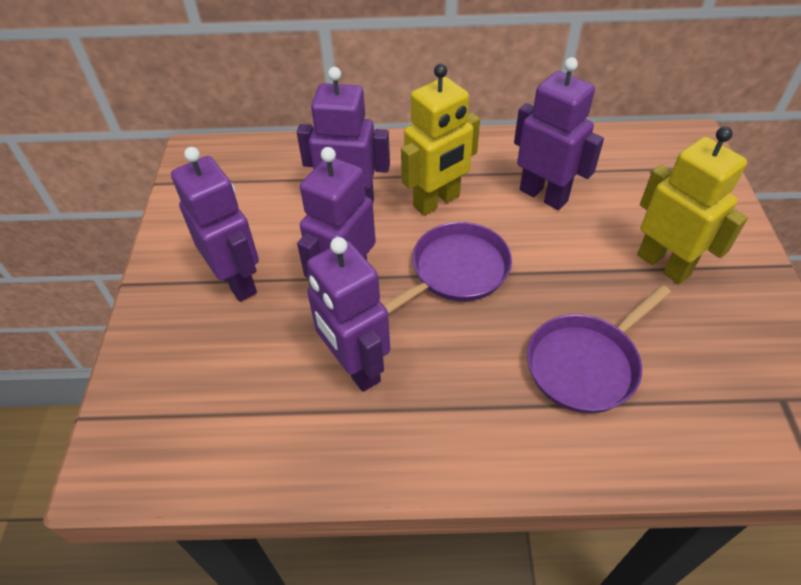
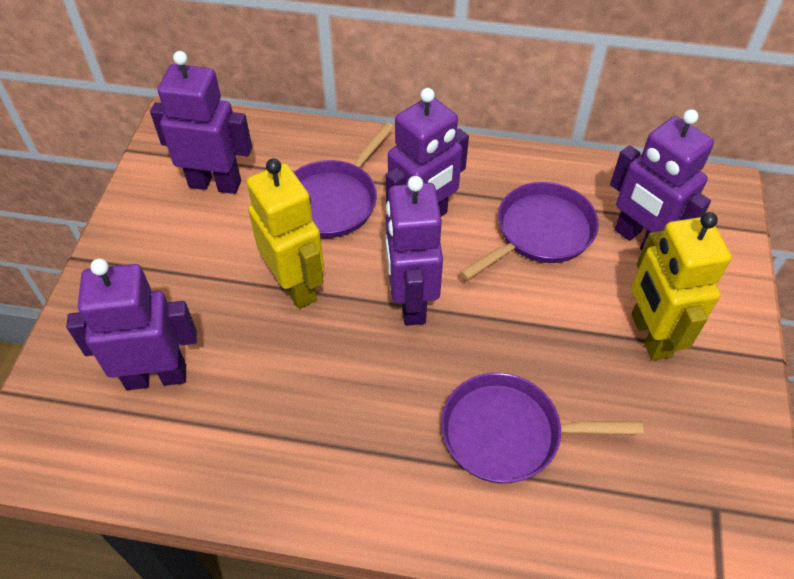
purple pan: [384,222,512,314] [527,285,671,413] = 2 -> [294,122,394,238] [441,373,643,484] [460,182,599,280] = 3

